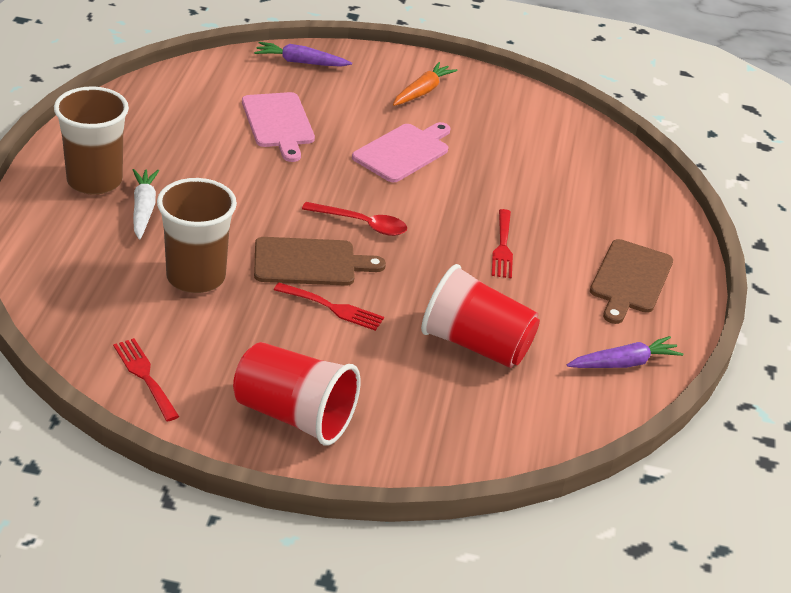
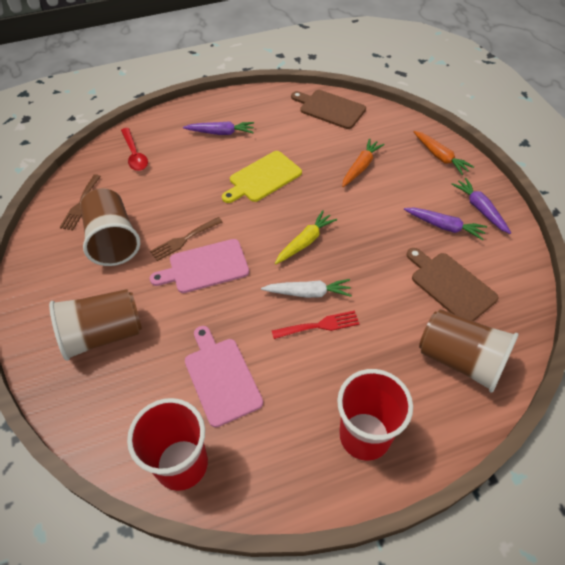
brown cup: [54,86,129,195] [157,178,237,293] = 2 -> [49,289,142,361] [80,188,140,266] [419,309,519,393] = 3
brown fork: none = 0 -> [60,174,101,230] [150,217,223,261] = 2
orange carrot: [393,62,458,106] = 1 -> [342,138,385,187] [413,131,474,175] = 2
purple carrot: [254,42,352,67] [567,336,683,368] = 2 -> [183,121,254,135] [404,207,487,240] [451,178,511,234] = 3
red fork: [113,338,179,421] [274,283,384,331] [492,209,513,278] = 3 -> [272,310,359,339] = 1
yellow carrot: none = 0 -> [275,210,337,264] = 1
yellow cutting board: none = 0 -> [222,151,302,203] = 1

